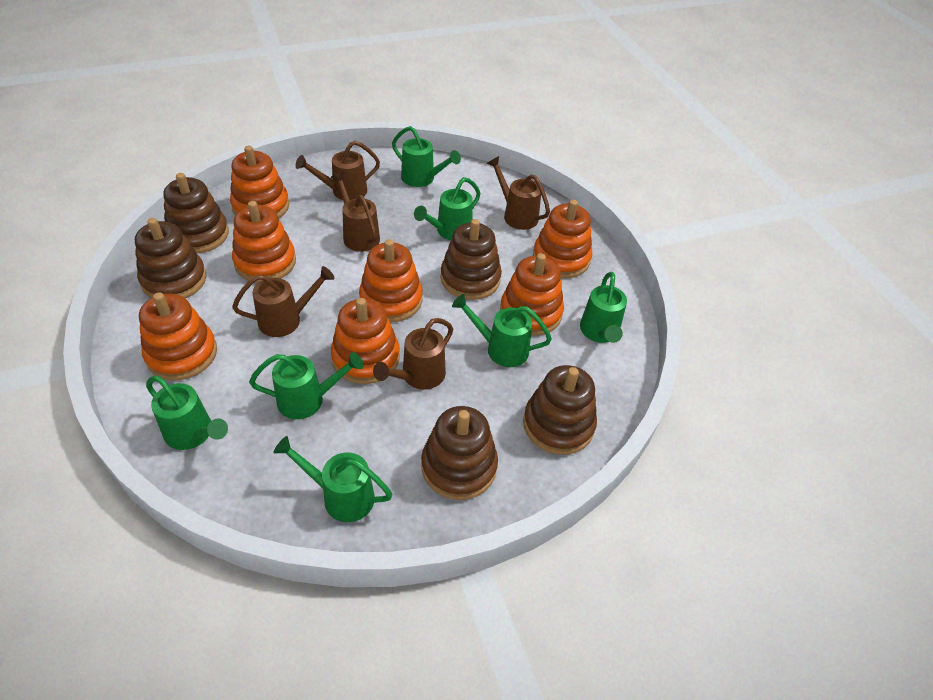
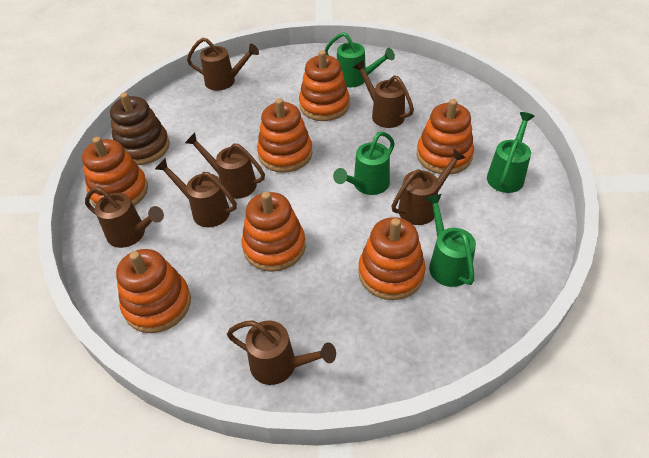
brown stacking toy: [135,218,207,298] [163,173,229,253] [421,406,498,500] [440,219,502,300] [523,365,597,455] = 5 -> [110,92,170,165] = 1
brown watering can: [232,266,334,337] [296,141,380,200] [331,172,380,252] [373,318,453,390] [487,156,550,230] = 5 -> [85,187,164,248] [155,158,237,227] [185,133,265,199] [187,38,259,91] [227,320,336,385] [353,60,414,128] [391,148,466,225] = 7
green watering can: [146,376,228,450] [249,352,363,419] [274,436,393,522] [392,126,461,187] [414,177,481,240] [452,294,552,367] [580,272,627,343] = 7 -> [324,32,395,87] [333,132,395,195] [426,194,476,287] [487,112,535,193] = 4

